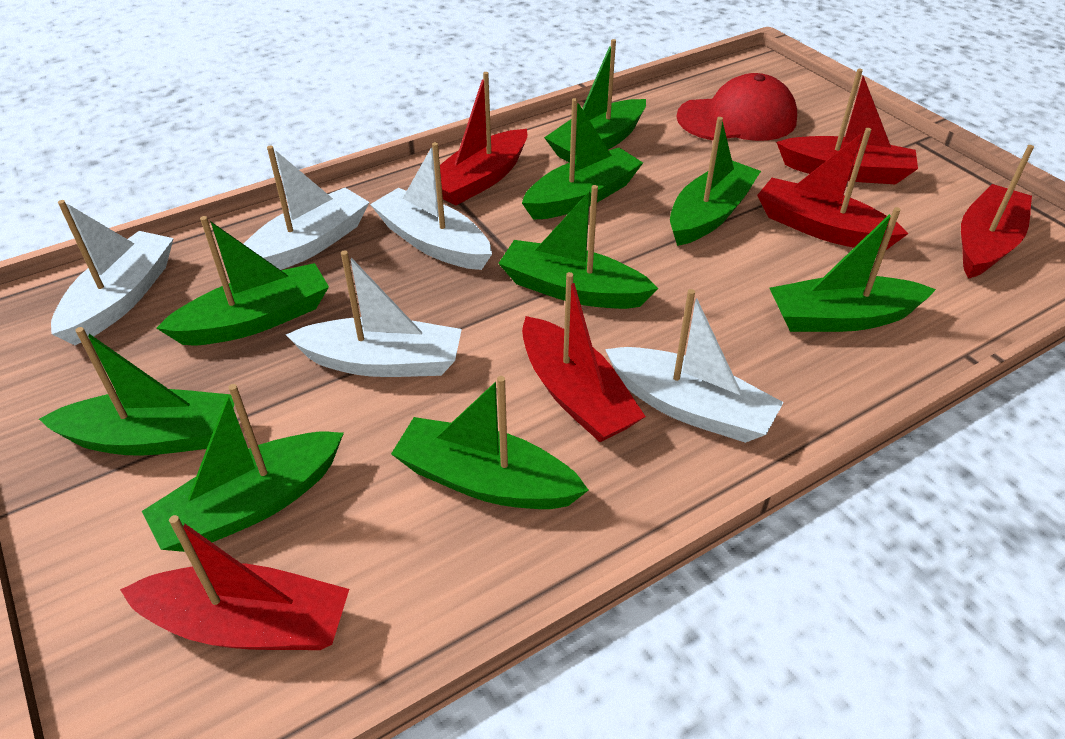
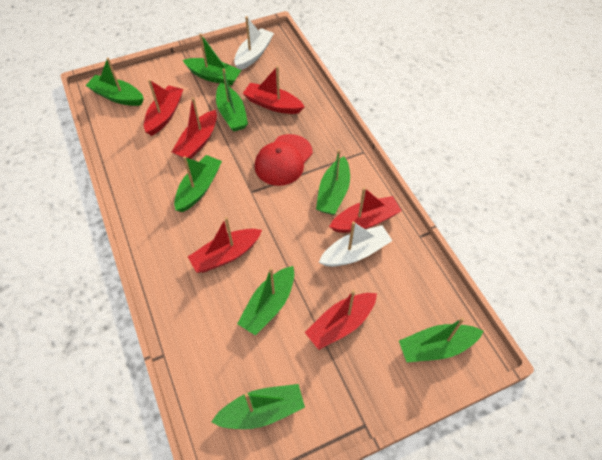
green boat: [39,327,234,456] [142,384,344,552] [156,216,329,345] [391,376,589,509] [498,185,658,309] [522,98,643,220] [544,39,646,163] [670,117,761,246] [770,207,936,332] = 9 -> [85,58,144,106] [174,155,222,212] [183,34,241,86] [211,384,305,429] [216,69,248,131] [237,266,294,335] [316,149,350,215] [399,317,484,362] = 8
white boat: [51,200,174,345] [244,145,369,270] [286,250,462,377] [370,142,492,270] [605,289,784,443] = 5 -> [234,16,274,70] [319,221,393,267] = 2

